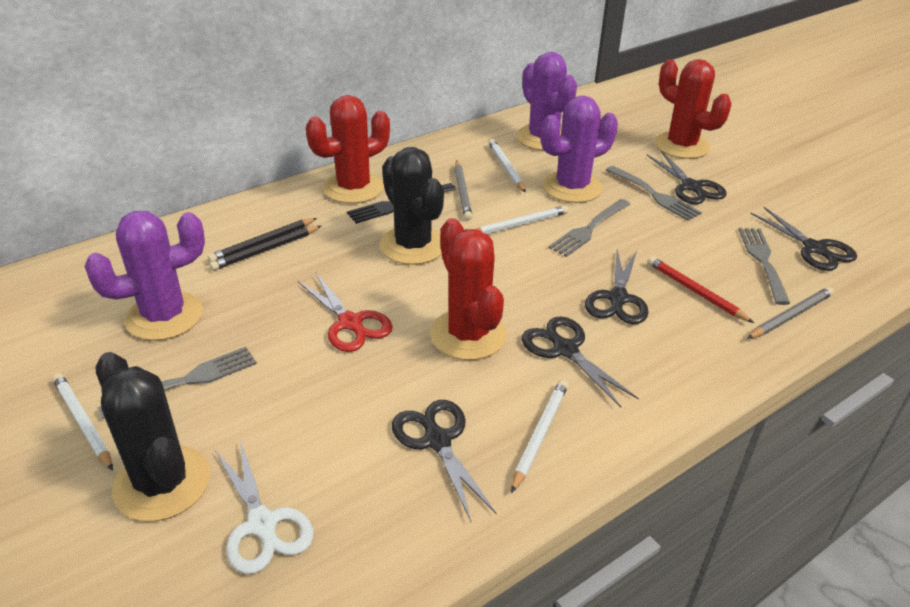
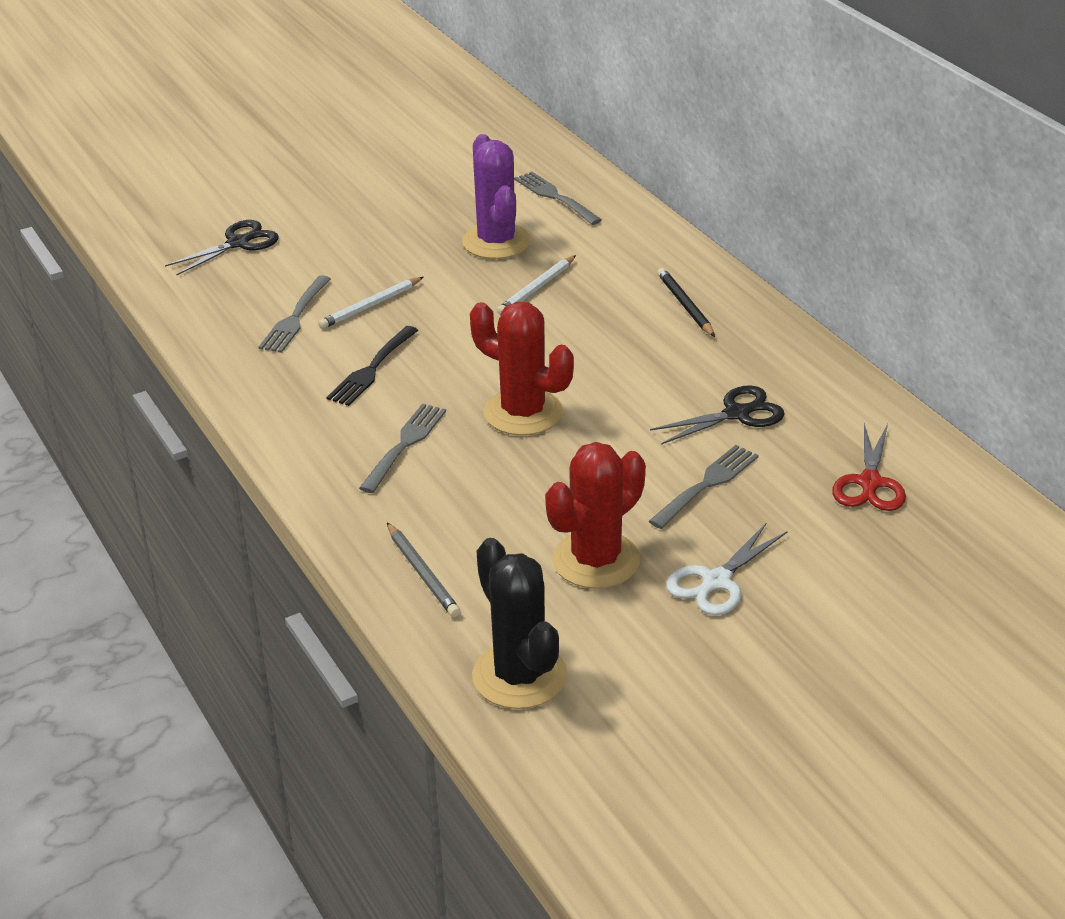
black cactus: [96,352,210,521] [380,147,444,265] = 2 -> [472,538,567,709] = 1
black pencil: [208,218,317,262] [209,226,321,271] = 2 -> [657,268,715,337] = 1
black scissors: [392,400,497,521] [521,316,639,408] [585,249,649,324] [647,151,727,204] [750,207,857,271] = 5 -> [165,220,279,275] [650,385,785,445] = 2
grey pencil: [455,161,473,220] [747,287,834,339] = 2 -> [387,523,461,617] = 1
purple cactus: [84,211,205,341] [516,52,577,151] [541,96,618,203] = 3 -> [462,134,531,259] = 1
red cactus: [306,95,390,204] [430,218,507,360] [655,59,731,159] = 3 -> [470,302,574,436] [545,442,646,589] = 2
red pencil: [647,256,754,323] = 1 -> none = 0
white pencil: [52,373,113,471] [476,206,569,234] [488,139,526,193] [511,379,568,493] = 4 -> [318,277,423,329] [497,255,576,315] = 2

